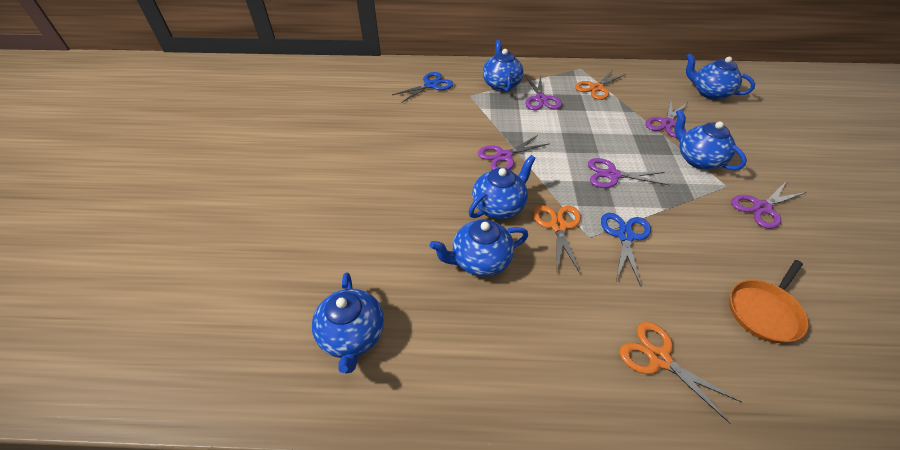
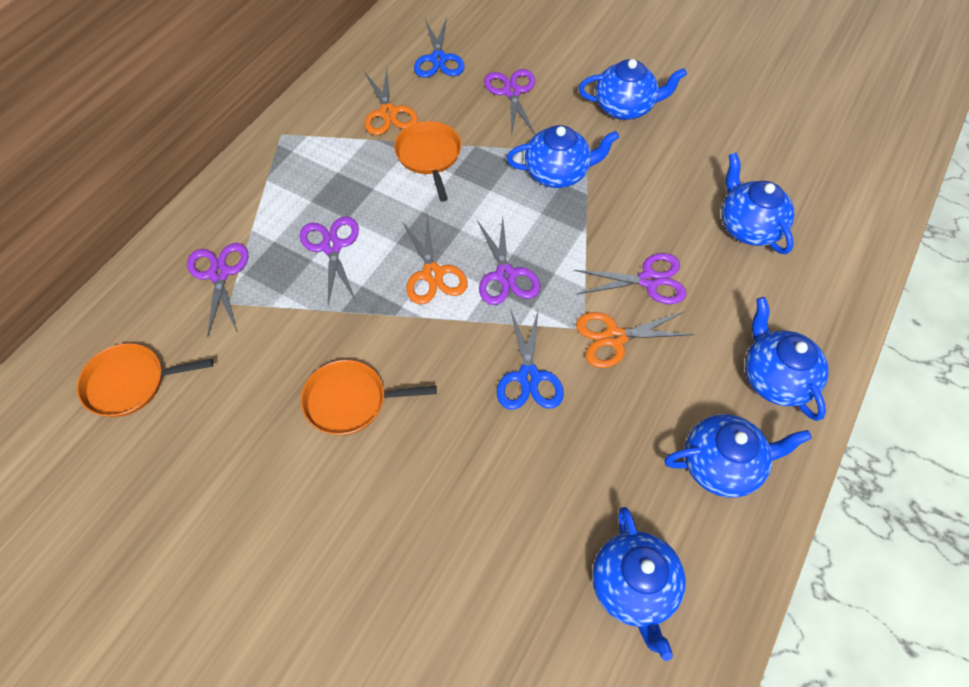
orange pan: [729,260,809,343] = 1 -> [77,343,213,417] [301,360,437,436] [394,121,461,202] = 3

